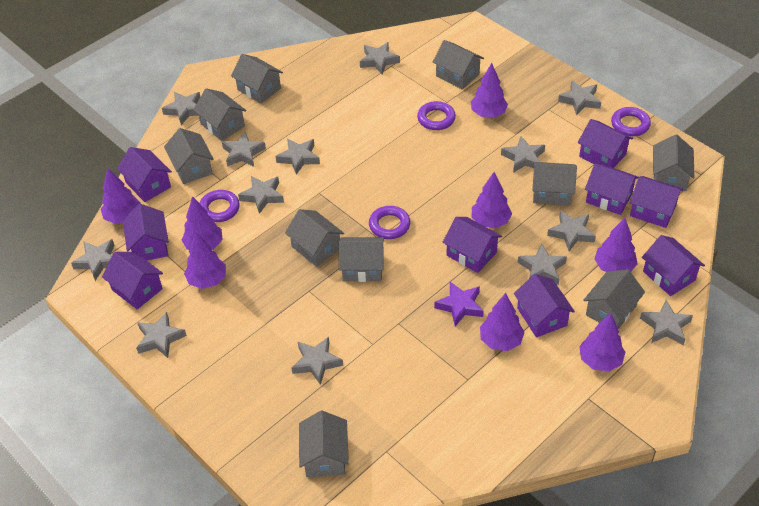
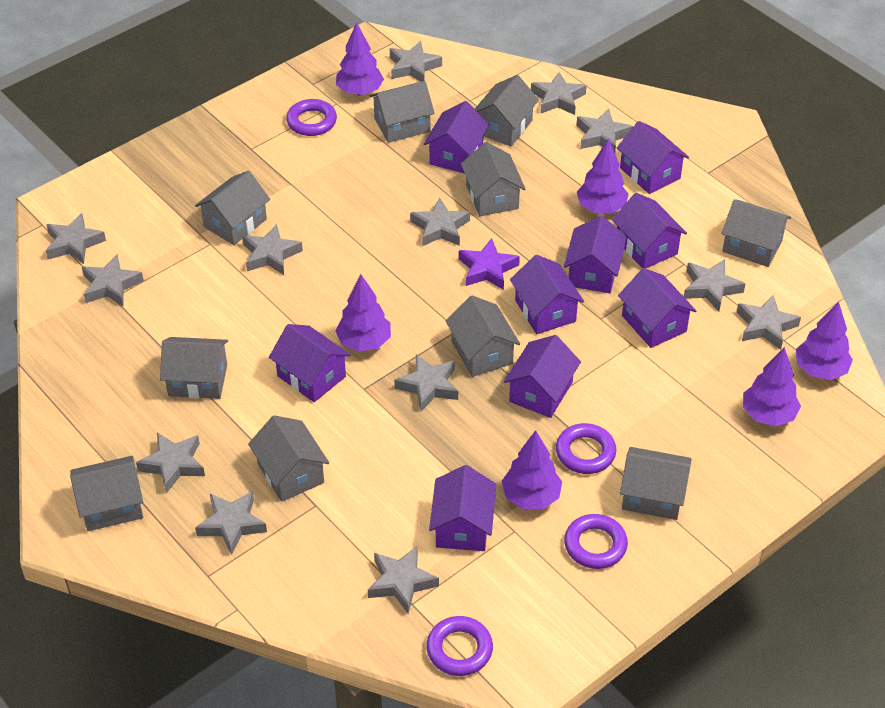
purple tree: [101,168,141,224] [182,196,223,250] [184,231,226,289] [471,63,508,118] [471,172,512,229] [480,293,525,351] [579,313,625,372] [595,218,638,272] = 8 -> [336,22,384,95] [336,274,391,352] [502,430,562,509] [577,138,629,213] [743,347,801,426] [796,302,853,380] = 6

